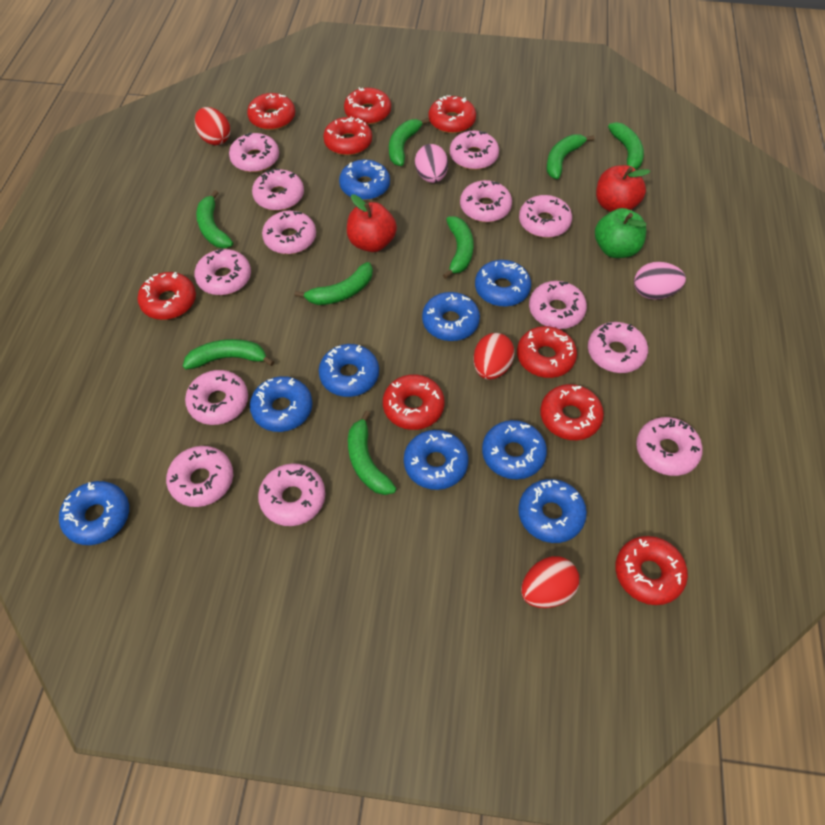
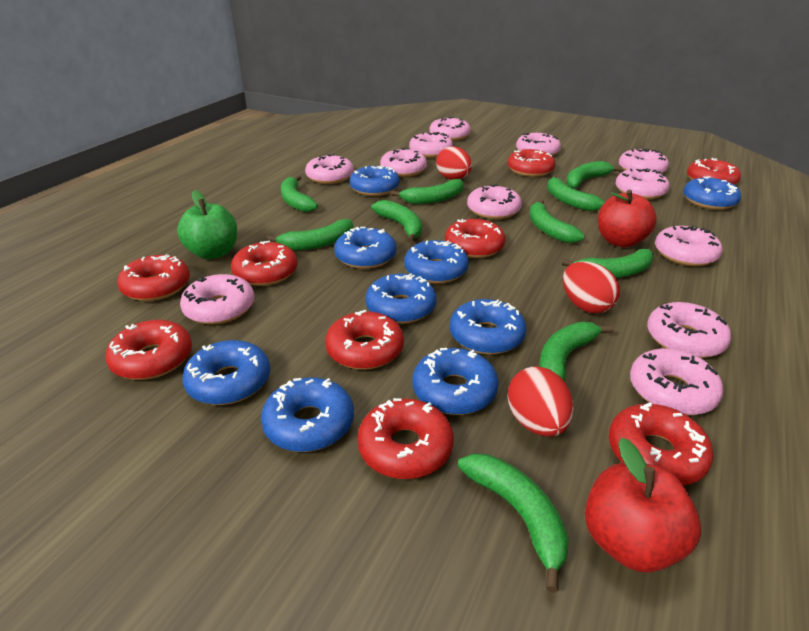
green banana: [183,339,274,369] [196,190,233,248] [295,262,373,305] [348,411,397,495] [389,118,430,166] [443,216,473,279] [547,134,594,179] [608,122,644,170] = 8 -> [266,219,354,250] [281,175,318,212] [371,200,422,243] [391,179,464,204] [458,453,569,593] [529,199,585,243] [539,322,614,382] [547,175,605,211] [562,249,654,278] [566,161,622,188] = 10
pink donut: [166,446,233,507] [185,370,248,425] [194,248,251,295] [229,132,279,172] [252,168,304,211] [258,463,325,526] [262,211,316,254] [450,131,499,170] [460,180,512,222] [519,195,572,238] [529,281,587,329] [588,322,648,373] [636,417,703,476] = 13 -> [180,274,254,324] [305,154,354,184] [380,148,427,177] [409,132,453,158] [430,117,471,141] [467,185,522,219] [516,133,561,156] [615,168,670,200] [619,148,669,174] [630,348,724,415] [647,302,731,358] [655,226,723,266] = 12
pink egg: [415,144,448,183] [634,262,686,300] = 2 -> none = 0

